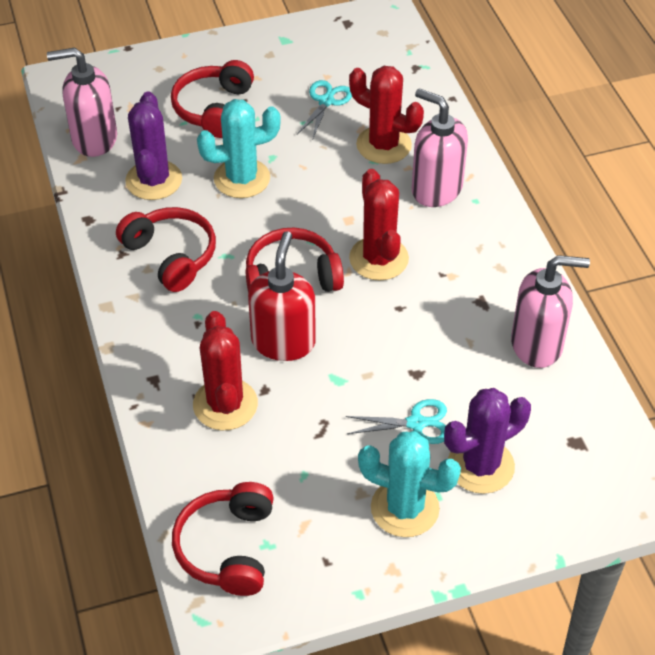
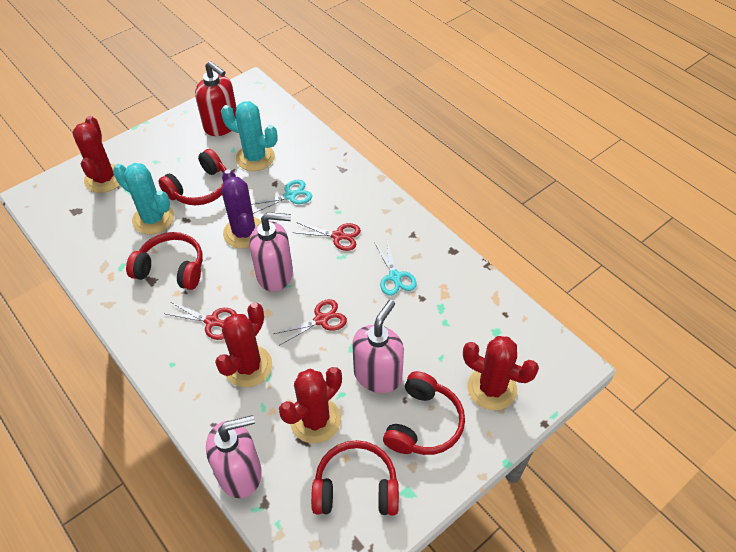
purple cactus: [125,92,182,200] [444,388,531,494] = 2 -> [222,170,262,249] = 1
red cactus: [193,311,258,430] [349,66,424,164] [349,169,409,281] = 3 -> [72,116,120,193] [215,302,272,387] [279,367,342,444] [463,336,539,410] = 4
red scissors: none = 0 -> [166,302,237,340] [273,299,347,345] [293,222,361,251] = 3

